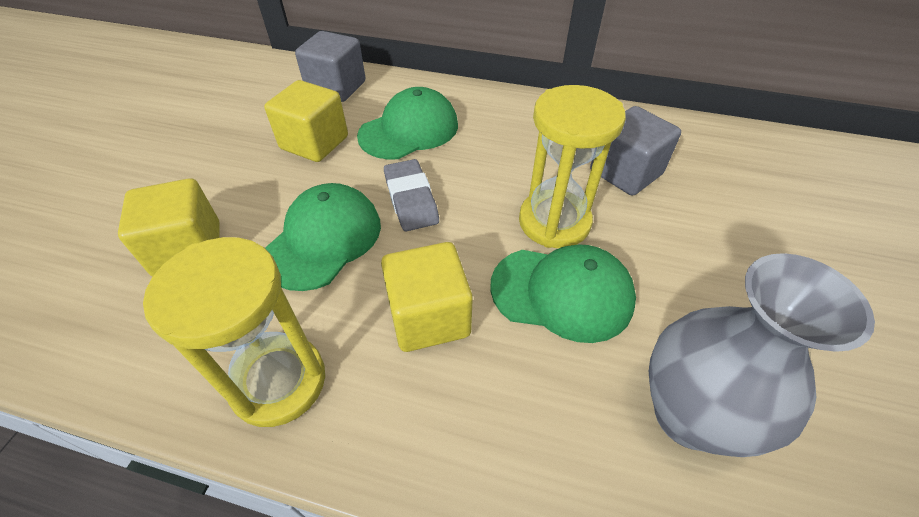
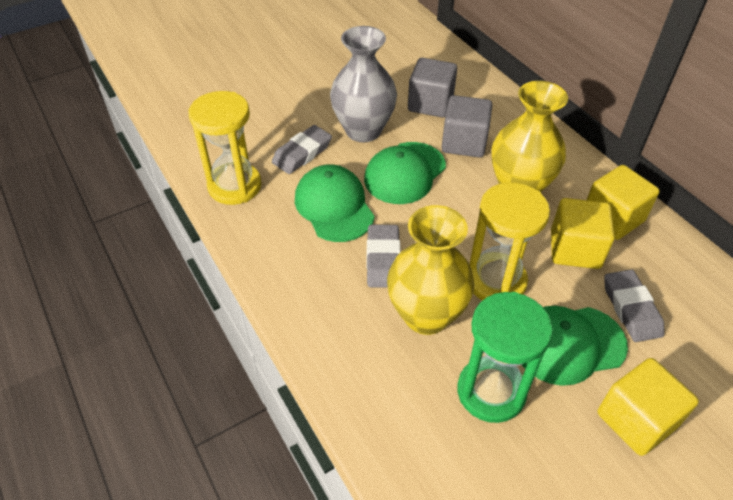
green hourglass: none = 0 -> [457,292,553,423] = 1
grey eraser: [384,159,439,231] = 1 -> [272,125,332,174] [366,224,401,288] [604,269,665,342] = 3
yellow vase: none = 0 -> [387,205,475,335] [491,81,568,192] = 2

